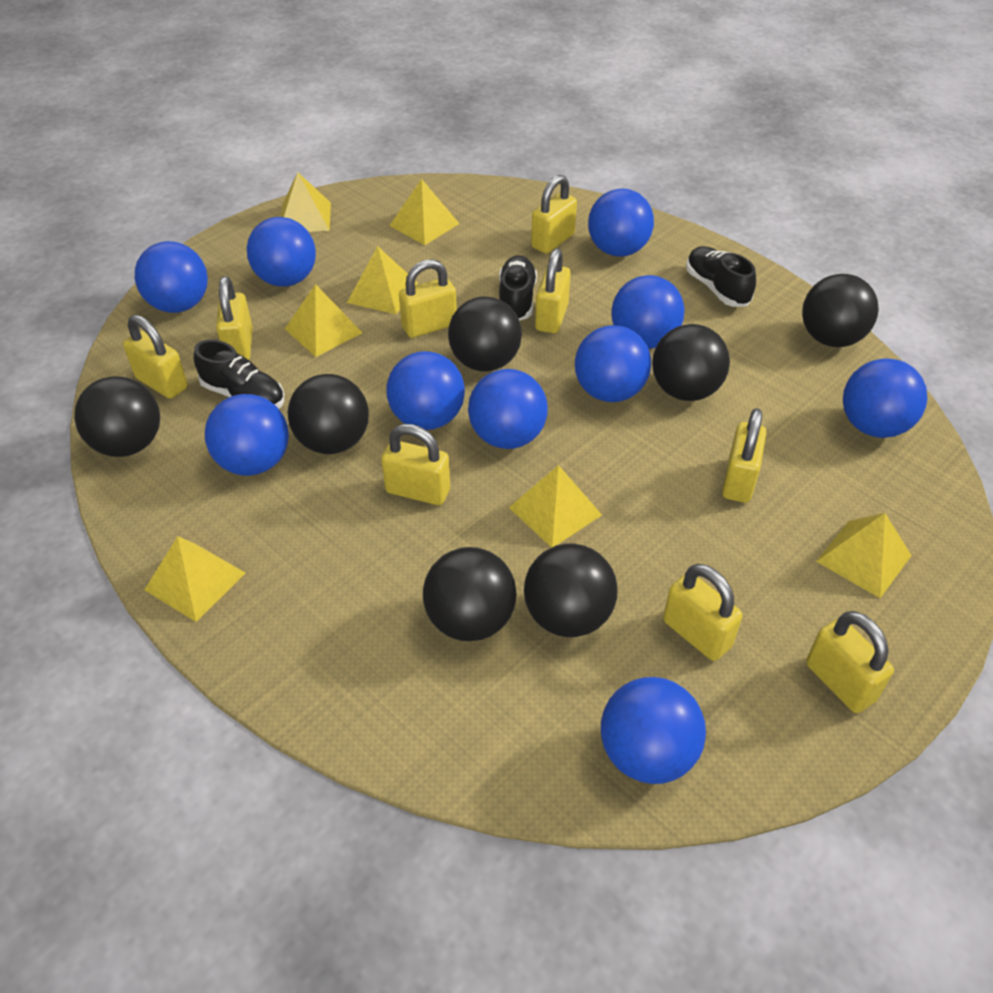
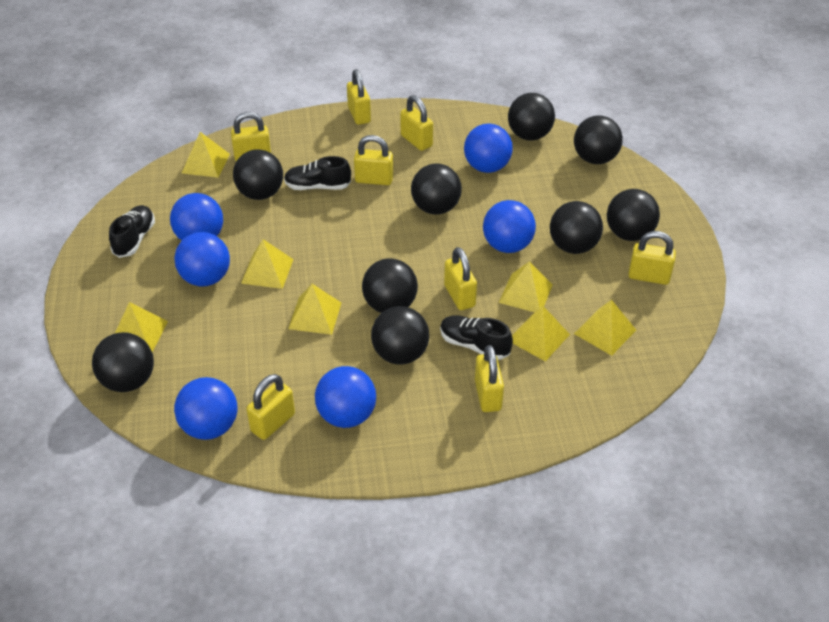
black ball: [74,376,160,457] [288,374,369,454] [423,547,517,641] [448,297,522,372] [524,544,618,637] [652,324,730,401] [802,274,879,347] = 7 -> [92,332,154,392] [233,149,283,200] [362,258,418,313] [371,306,429,365] [411,164,462,215] [508,93,555,141] [550,201,603,254] [574,115,623,164] [607,189,660,241] = 9
blue ball: [135,241,208,313] [205,394,289,476] [247,217,316,287] [386,351,465,430] [468,369,548,449] [575,325,651,402] [588,189,654,257] [601,677,706,784] [611,275,685,349] [843,358,928,438] = 10 -> [170,193,223,240] [174,232,230,287] [174,377,237,440] [315,366,376,428] [464,124,513,173] [483,200,536,253] = 6
yellow padlock: [123,315,188,399] [216,276,253,360] [381,424,450,505] [399,259,457,338] [531,175,577,254] [535,249,571,333] [663,564,743,661] [722,408,766,503] [806,611,894,713] = 9 -> [231,112,271,161] [246,374,295,440] [347,69,371,125] [354,135,393,185] [400,95,433,151] [444,247,477,310] [475,345,504,412] [628,231,676,285] = 8

